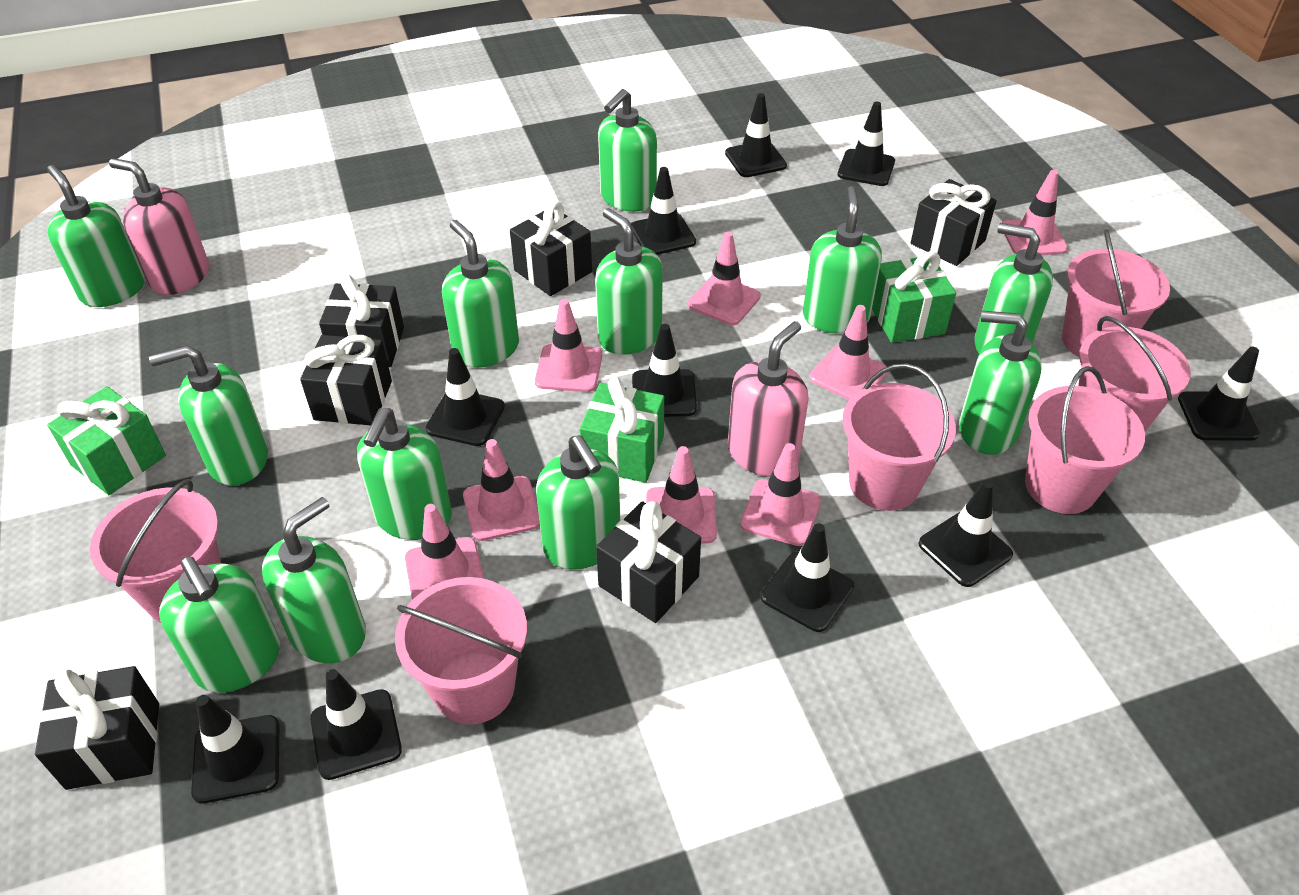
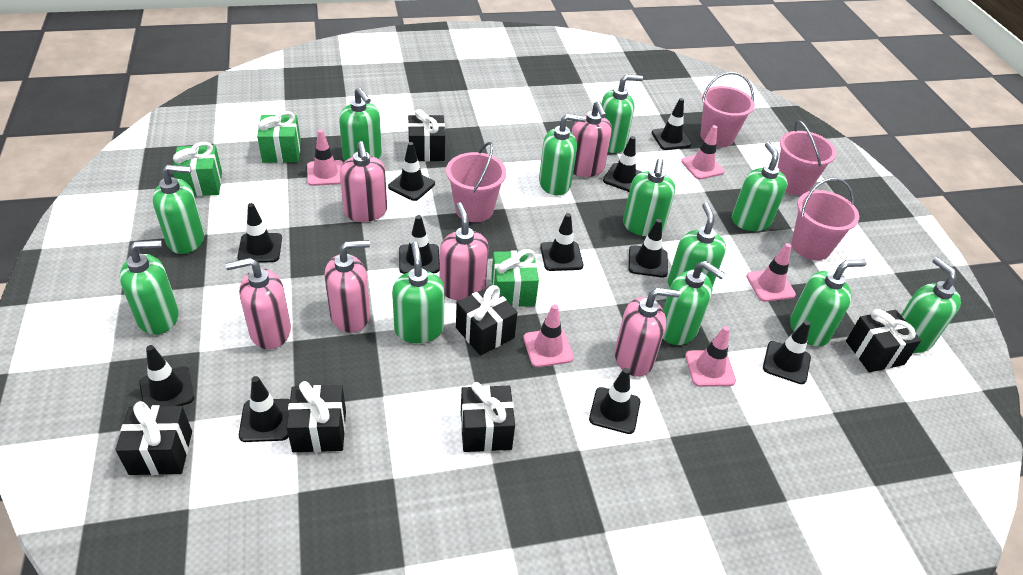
black traffic cone: [191,695,279,804] [310,669,402,780] [425,348,505,446] [631,167,696,255] [632,324,697,417] [725,93,787,177] [761,523,854,632] [838,102,895,186] [919,480,1013,587] [1178,347,1260,441] = 10 -> [139,345,195,406] [237,203,282,263] [239,376,290,442] [388,142,435,201] [399,215,440,274] [540,213,583,271] [589,368,640,434] [603,136,642,192] [628,219,668,278] [652,98,691,150] [763,320,811,384] = 11
pink bucket: [90,479,221,623] [395,577,527,725] [842,364,956,511] [1025,366,1145,514] [1062,229,1170,357] [1078,316,1191,431] = 6 -> [446,142,506,222] [701,72,755,147] [778,120,836,195] [792,178,859,260] = 4
pink soap dispenser: [109,158,209,295] [728,321,809,477] = 2 -> [225,258,291,349] [324,240,370,333] [340,141,387,222] [440,202,489,300] [571,101,612,177] [615,288,680,377] = 6
pink traffic cone: [405,504,484,600] [463,439,540,541] [535,299,602,392] [646,446,717,544] [688,231,761,325] [740,443,821,546] [809,305,888,400] [1002,170,1068,255] = 8 -> [307,129,343,186] [523,304,574,367] [681,125,725,180] [685,326,736,387] [746,243,796,302] = 5

